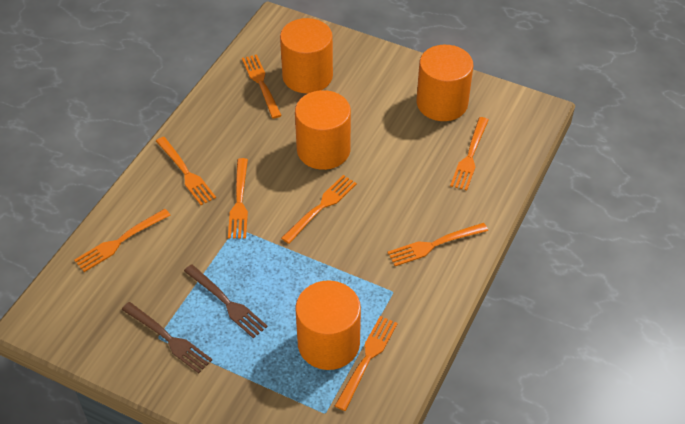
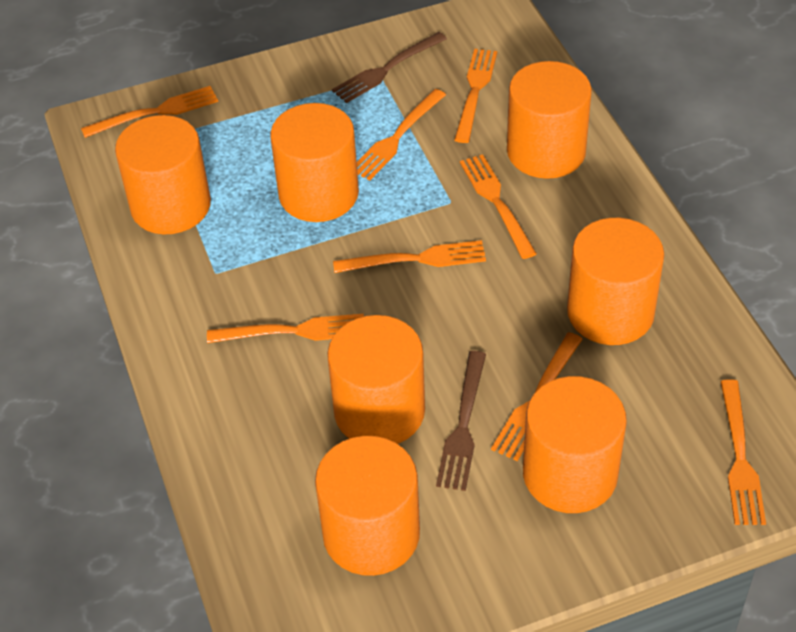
orange cylinder: [280,18,333,93] [295,90,351,170] [295,280,361,370] [416,45,473,121] = 4 -> [115,115,211,234] [270,103,359,222] [315,436,420,576] [327,315,425,444] [507,61,592,179] [523,376,627,513] [567,218,664,345] = 7

